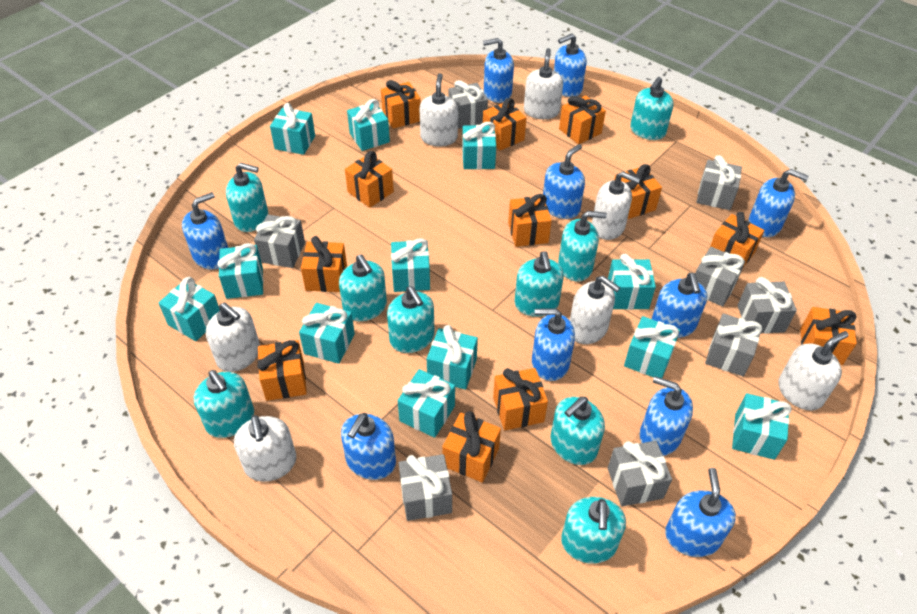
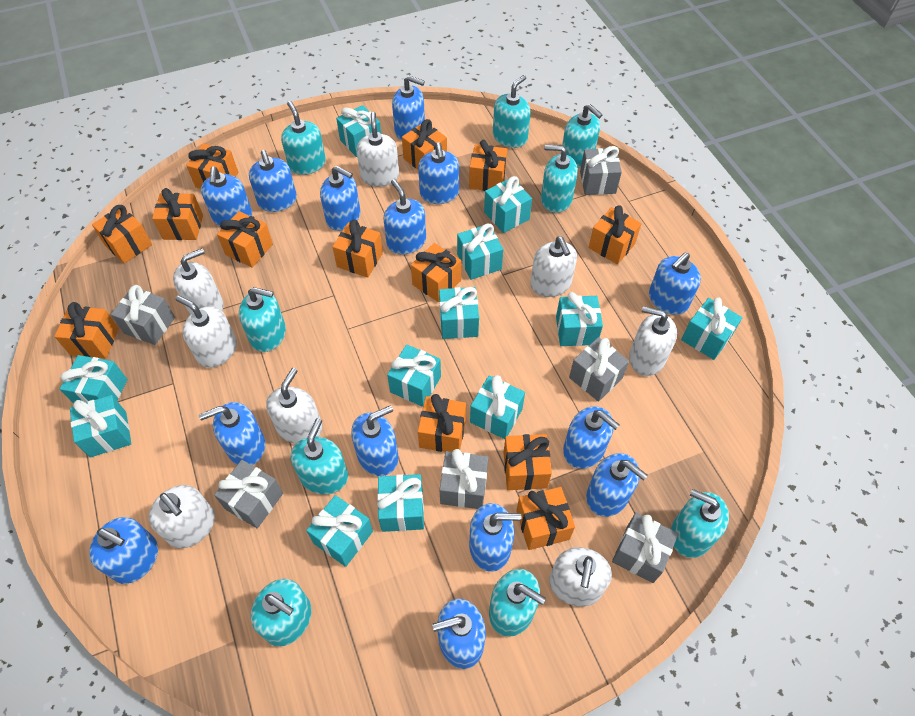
blue soap dispenser: [182,192,228,270] [341,413,396,480] [483,38,514,103] [532,308,575,381] [543,144,585,219] [554,33,587,97] [640,376,693,456] [652,273,707,338] [665,468,736,557] [749,169,809,237] = 10 -> [89,517,158,584] [199,402,265,465] [201,167,252,226] [249,150,297,212] [320,166,361,231] [351,405,399,476] [384,179,426,255] [392,76,425,140] [418,142,459,204] [432,599,486,669] [469,503,521,572] [563,406,620,469] [586,453,648,517] [649,252,701,315] = 14
grey gift: [254,215,305,268] [399,454,452,521] [449,80,488,129] [608,441,672,506] [695,247,745,307] [697,155,742,210] [705,313,762,377] [737,277,797,334] = 8 -> [111,285,175,345] [214,460,283,529] [439,449,488,509] [569,337,629,402] [580,146,622,195] [612,513,678,583] = 6
orange gift: [257,340,307,401] [301,236,347,292] [345,151,394,208] [381,80,421,129] [442,411,501,483] [483,98,527,150] [493,368,548,431] [508,194,552,247] [559,95,606,144] [614,164,662,219] [710,212,764,267] [800,307,857,365] = 12 -> [54,302,119,359] [92,205,152,263] [152,188,203,240] [186,143,239,189] [217,211,273,268] [332,219,383,278] [402,119,447,169] [411,243,461,302] [418,394,466,452] [469,140,508,191] [503,434,552,490] [516,487,575,550] [589,205,642,264] = 13
white soap dispenser: [206,303,260,372] [234,415,296,482] [419,73,458,146] [524,48,563,119] [570,276,620,344] [592,172,640,240] [778,331,849,411] = 7 -> [148,485,215,548] [173,248,223,315] [176,296,237,368] [266,368,322,444] [356,112,399,187] [530,237,577,297] [549,547,612,607] [629,306,677,376] = 8

